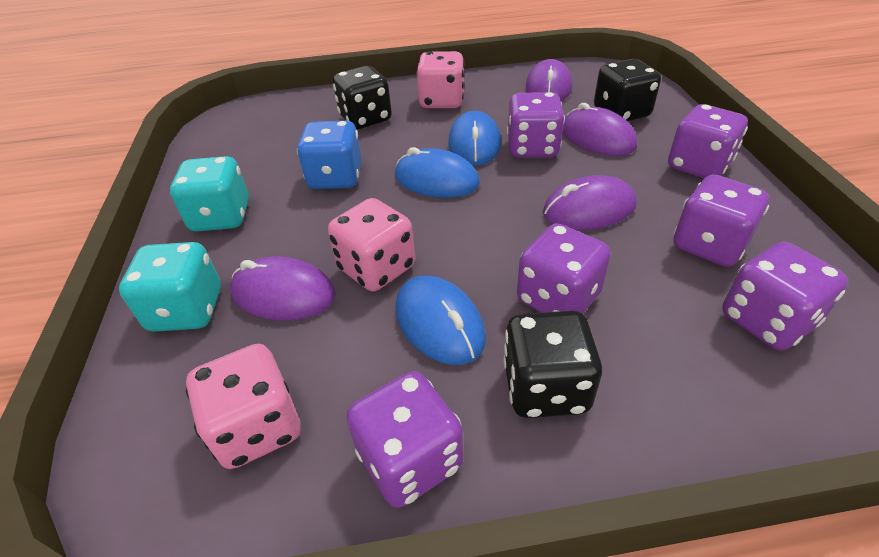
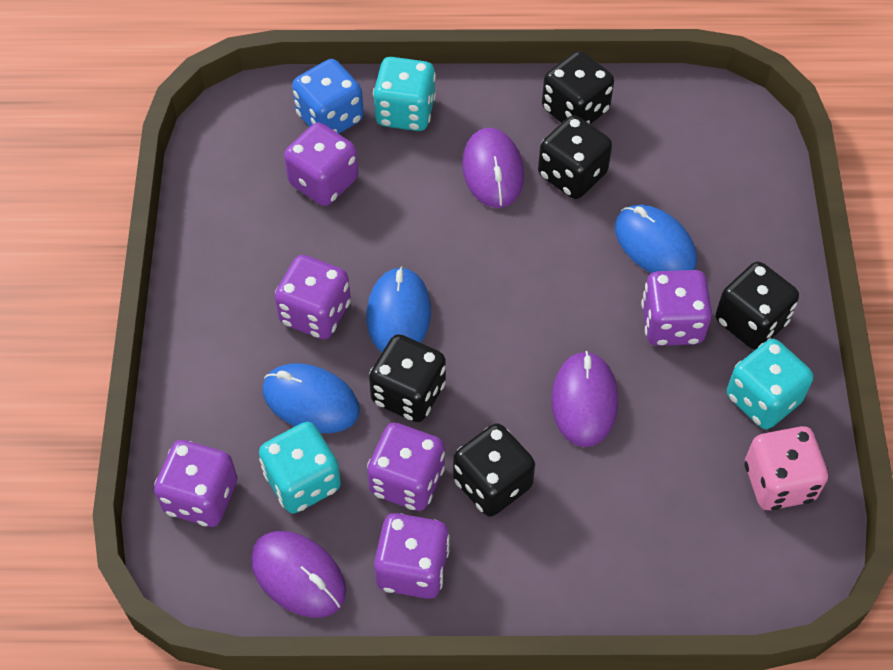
black dice: [333,66,392,129] [503,310,602,418] [594,59,661,121] = 3 -> [369,334,446,422] [453,423,535,517] [538,115,612,199] [542,51,614,124] [716,262,799,350] = 5
pink dice: [186,344,301,469] [328,198,415,292] [416,51,465,108] = 3 -> [745,426,828,510] = 1
purple mouse: [230,256,336,321] [526,59,572,101] [543,175,637,230] [562,103,637,156] = 4 -> [251,531,346,618] [462,128,524,208] [551,351,618,447] = 3
turquoise dice: [119,242,221,332] [170,156,249,232] = 2 -> [259,422,341,514] [373,57,436,131] [727,339,813,429] = 3

